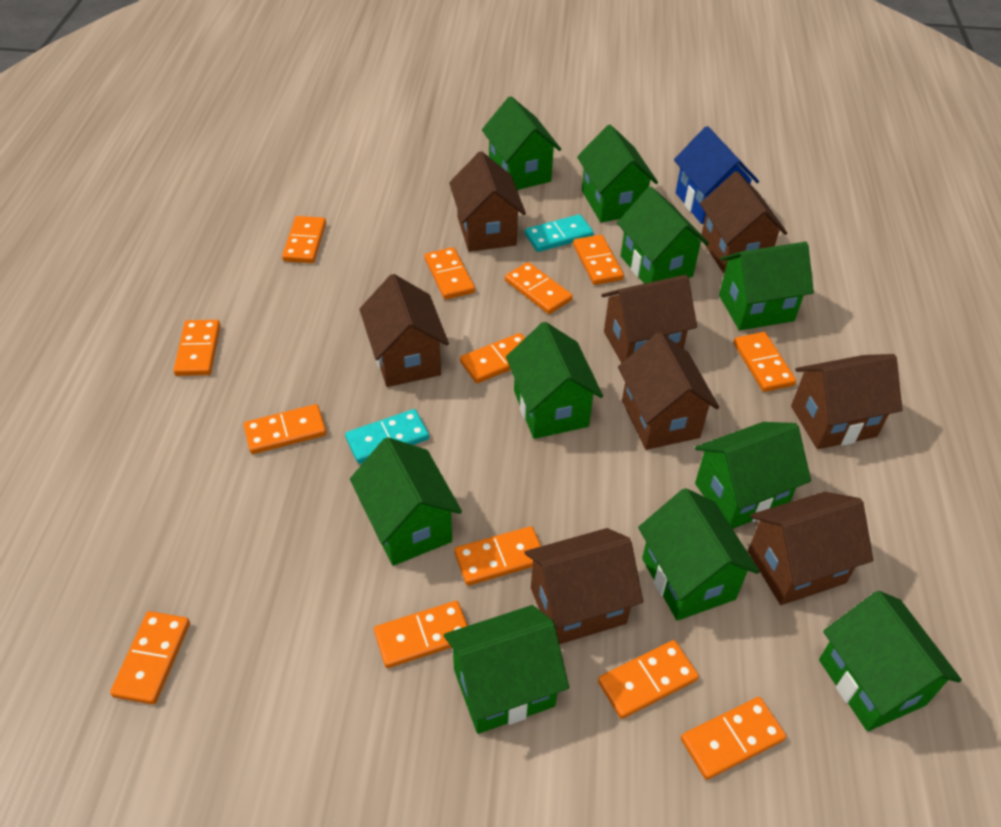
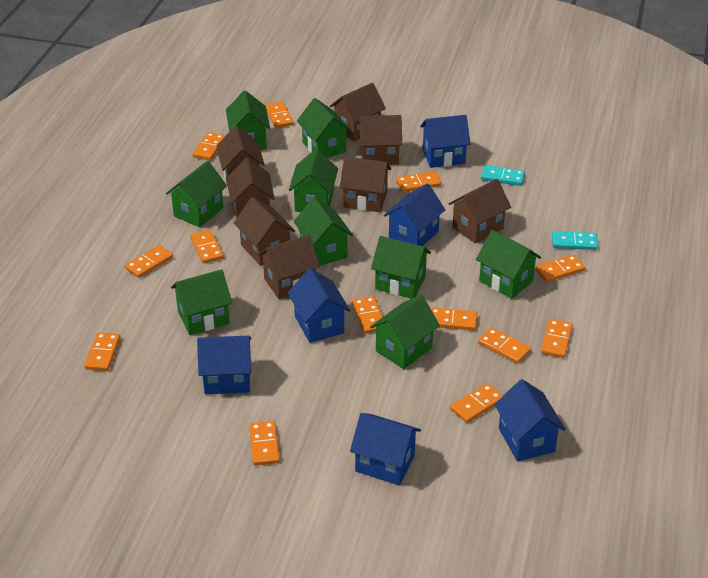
blue house: [674,126,759,224] = 1 -> [197,336,251,394] [288,268,350,343] [350,413,421,485] [384,184,445,246] [420,115,470,168] [495,379,566,462] = 6
green house: [350,437,462,566] [444,605,569,734] [482,96,561,190] [506,322,603,439] [577,125,658,222] [617,187,709,284] [638,488,760,621] [695,422,811,529] [719,242,814,330] [819,591,962,731] = 10 -> [166,161,227,227] [171,269,232,335] [226,90,270,150] [289,149,338,212] [294,197,353,266] [297,98,351,158] [370,295,440,369] [371,236,431,299] [476,230,541,299] = 9

